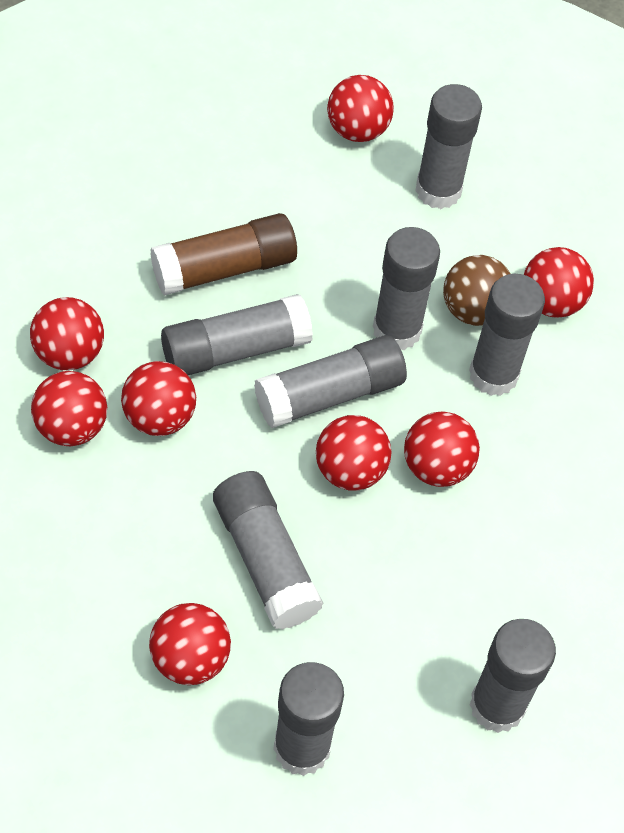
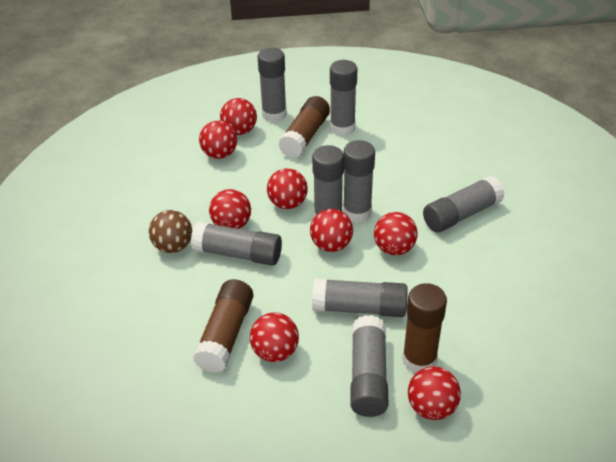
brown glue stick: [150,213,297,296] = 1 -> [193,279,253,373] [278,96,330,158] [402,283,447,373] = 3

